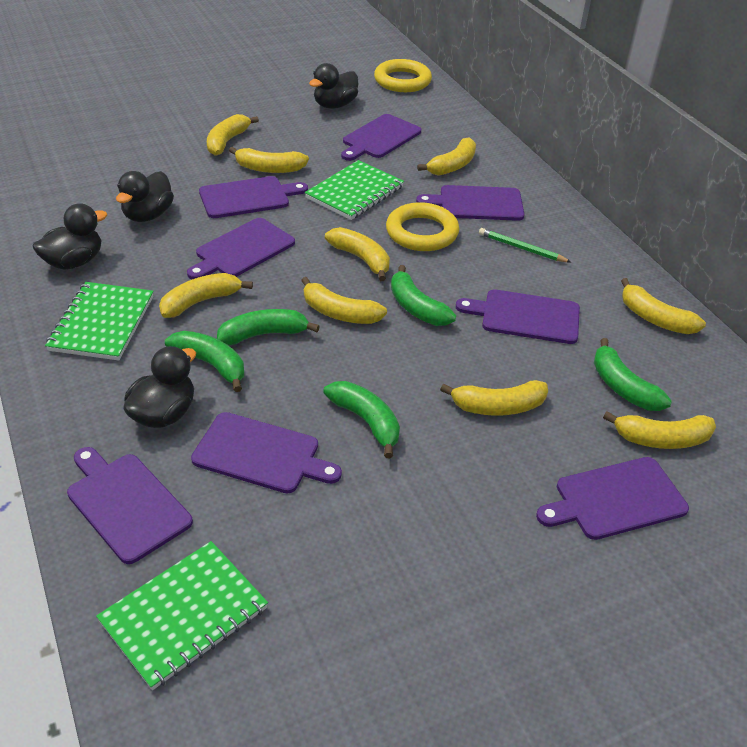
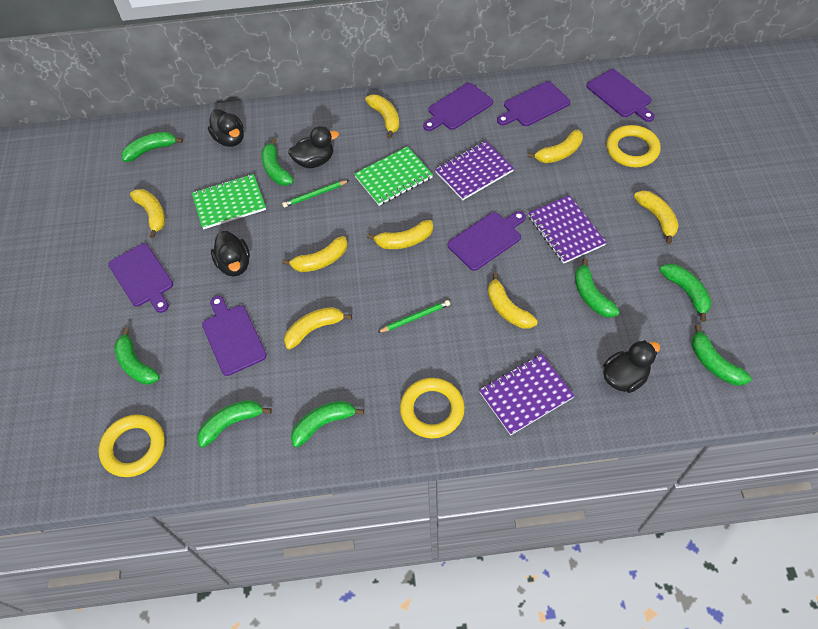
green banana: [165,331,244,392] [217,309,320,345] [323,381,400,458] [391,265,456,326] [594,338,672,411] = 5 -> [114,327,160,385] [121,132,183,162] [197,400,272,448] [261,138,294,186] [291,401,364,448] [575,258,620,318] [659,264,712,322] [692,324,752,386] = 8
green notebook: [45,282,154,361] [96,541,268,690] [305,160,404,220] = 3 -> [192,174,266,229] [354,146,433,206] = 2
green pencil: [479,228,571,262] = 1 -> [282,180,349,207] [377,300,450,333] = 2
purple cutting board: [67,447,193,564] [187,218,295,279] [191,412,342,494] [199,176,308,218] [341,114,421,161] [416,185,524,221] [456,289,580,344] [536,457,689,540] = 8 -> [108,243,173,313] [202,296,267,376] [423,83,493,131] [448,211,526,271] [497,81,570,126] [587,69,655,122] = 6
purple notebook: none = 0 -> [435,141,514,200] [479,354,575,435] [528,195,607,264] = 3
yellow banana: [159,273,253,318] [207,114,259,156] [229,147,309,173] [301,277,387,324] [325,227,390,281] [417,137,476,176] [440,380,548,416] [603,411,716,449] [621,278,706,334] = 9 -> [130,189,165,238] [282,236,348,272] [284,307,352,349] [365,95,399,139] [367,220,433,249] [488,273,538,329] [528,129,583,163] [634,190,679,244] = 8
yellow ring: [374,59,432,92] [386,202,459,251] = 2 -> [98,414,165,477] [400,378,465,438] [606,125,661,167] = 3

